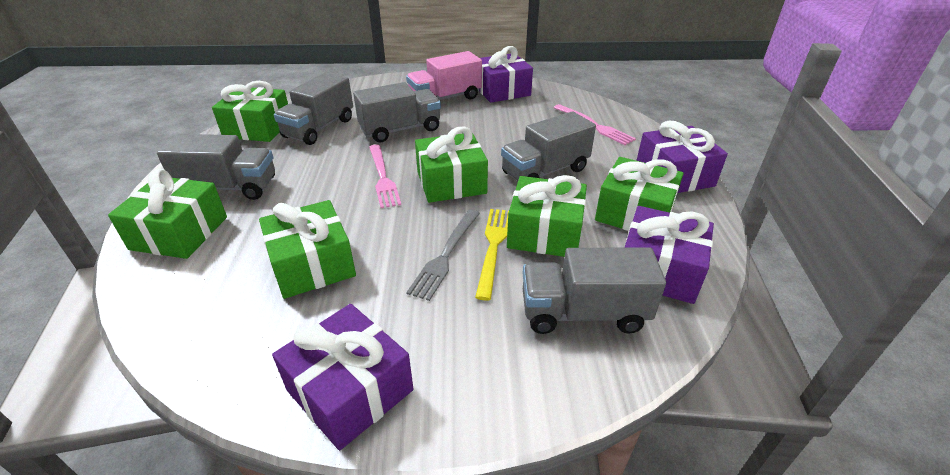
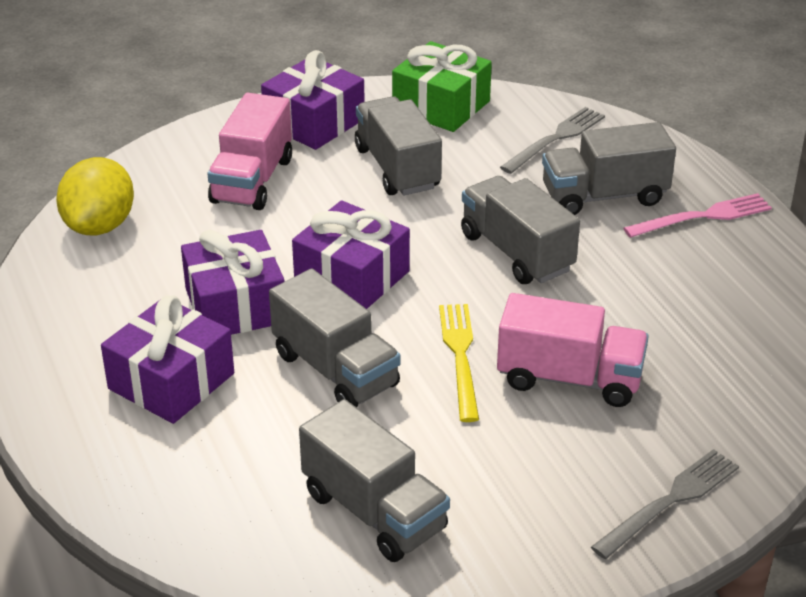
green gift: [108,169,227,259] [212,81,288,142] [259,200,356,299] [415,127,488,203] [507,175,587,257] [595,157,684,231] = 6 -> [392,41,492,132] = 1
grey fork: [406,209,480,301] = 1 -> [500,107,605,174] [591,449,739,559] = 2
pink fork: [369,144,401,208] [553,104,636,145] = 2 -> [624,193,772,238] = 1
pink truck: [406,51,482,100] = 1 -> [208,93,292,210] [497,293,649,407] = 2
yellow lemon: none = 0 -> [56,157,134,236] = 1

